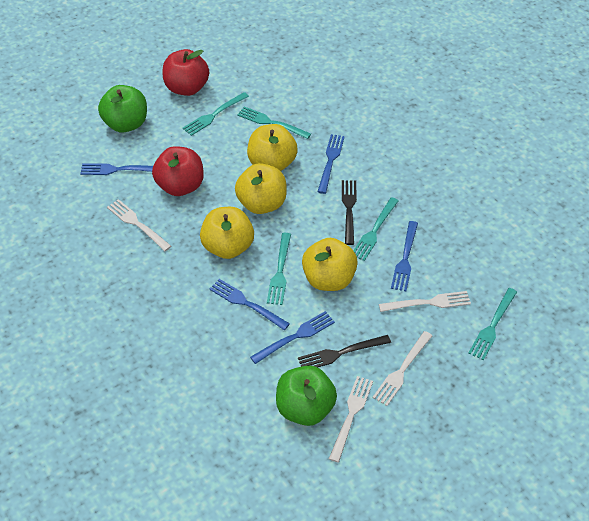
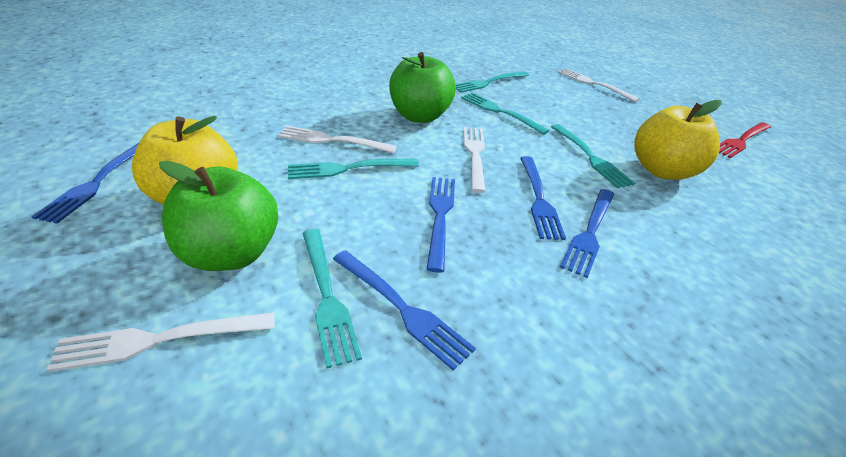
black fork: [298,335,391,368] [342,180,357,245] = 2 -> none = 0
red apple: [152,146,204,196] [163,49,209,96] = 2 -> none = 0
red fork: none = 0 -> [719,122,771,158] = 1
yellow apple: [200,207,254,259] [235,163,287,214] [247,124,298,171] [302,238,358,291] = 4 -> [132,116,238,205] [634,100,722,180] = 2

